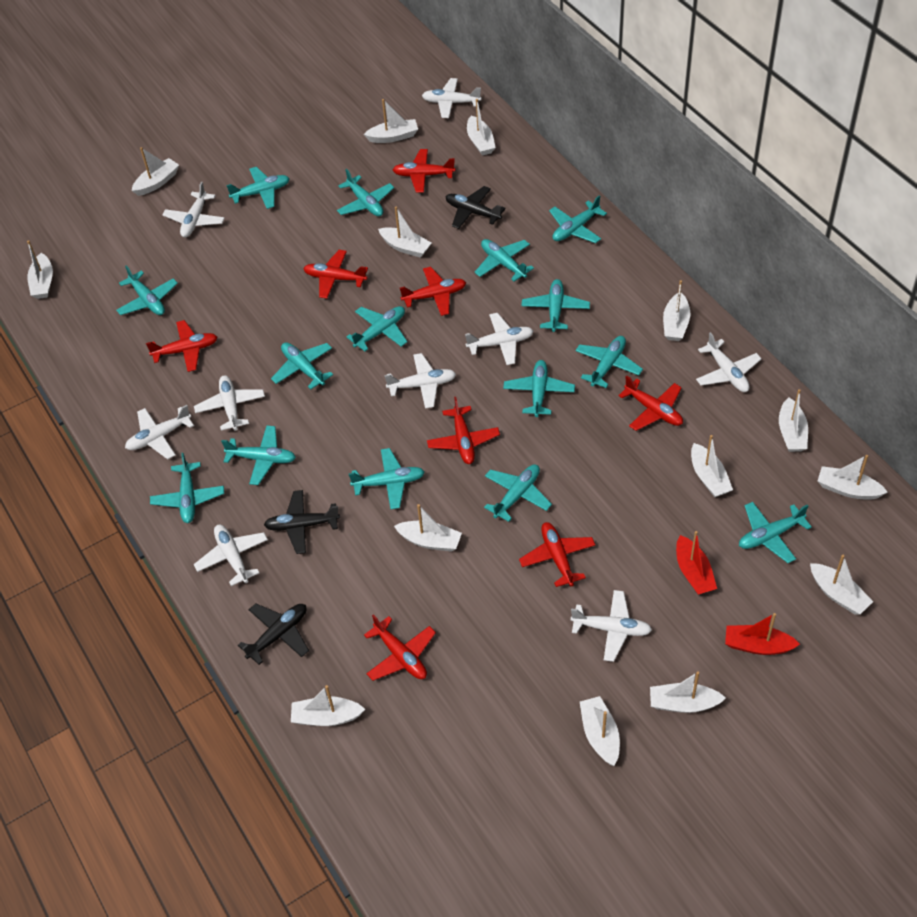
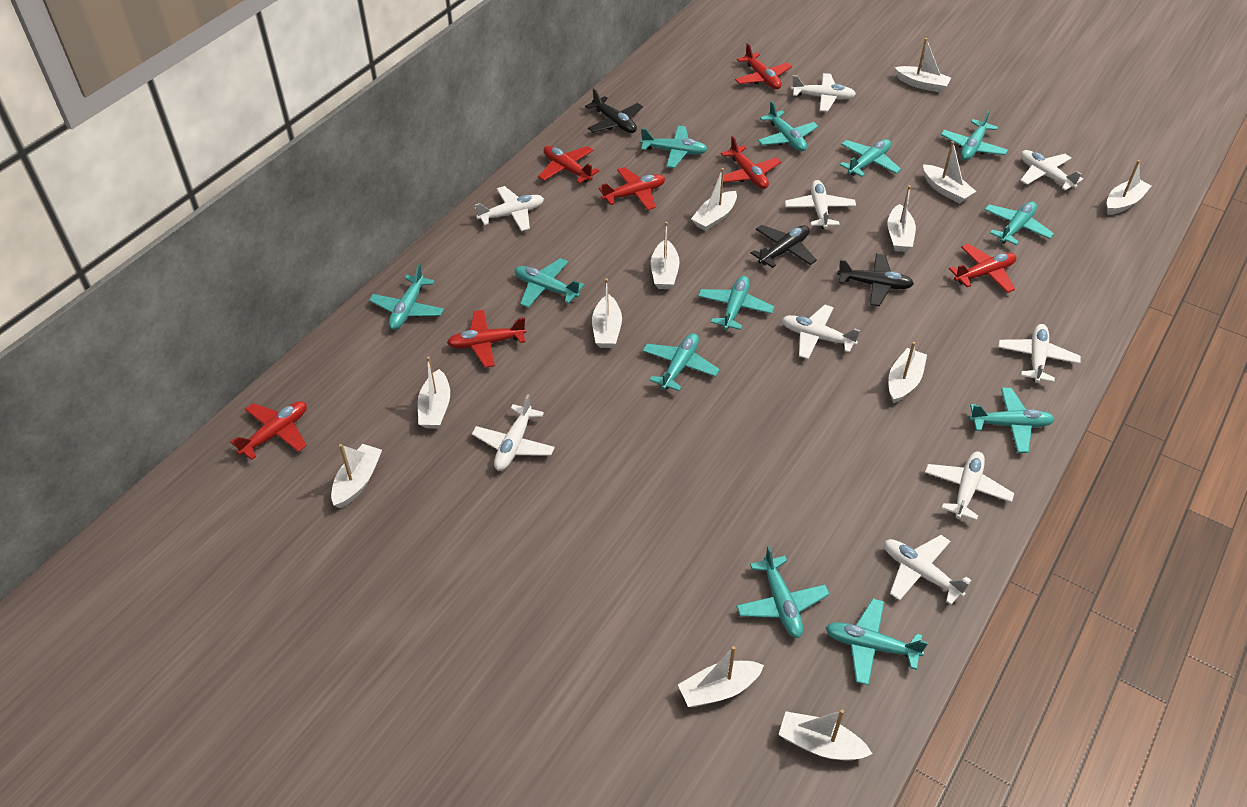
red boat: [676,531,717,595] [725,613,800,655] = 2 -> none = 0
red plane: [146,320,217,372] [303,250,368,299] [364,614,436,681] [393,149,455,193] [400,267,466,316] [427,397,500,464] [519,522,595,587] [618,375,683,431] = 8 -> [230,401,307,460] [447,310,526,368] [538,146,599,184] [599,167,665,210] [718,136,781,189] [735,43,792,89] [949,244,1016,293] = 7
turquoise plane: [116,265,178,315] [150,453,224,523] [221,426,296,485] [226,167,290,209] [271,342,333,389] [337,169,394,216] [347,306,407,351] [348,448,425,509] [475,239,534,281] [484,464,552,522] [503,360,575,417] [521,279,590,332] [549,195,607,243] [575,336,643,388] [739,502,812,563] = 15 -> [369,264,444,330] [515,258,585,308] [641,126,708,168] [643,333,720,391] [698,276,774,330] [736,546,830,638] [758,101,818,151] [826,599,928,685] [840,139,901,177] [941,110,1008,160] [969,388,1054,453] [984,201,1054,245] = 12
white boat: [27,240,53,299] [132,147,179,196] [291,685,365,726] [364,99,418,143] [378,206,431,258] [394,504,462,552] [467,99,496,156] [580,696,620,766] [650,671,726,713] [663,280,690,341] [691,435,733,497] [779,389,808,452] [810,555,873,614] [818,455,887,500] = 14 -> [331,444,382,508] [418,356,450,429] [592,278,622,348] [651,222,680,289] [678,646,764,707] [691,168,737,231] [778,710,872,761] [887,185,916,252] [888,342,927,404] [895,38,951,92] [923,141,977,204] [1107,160,1151,215] = 12

